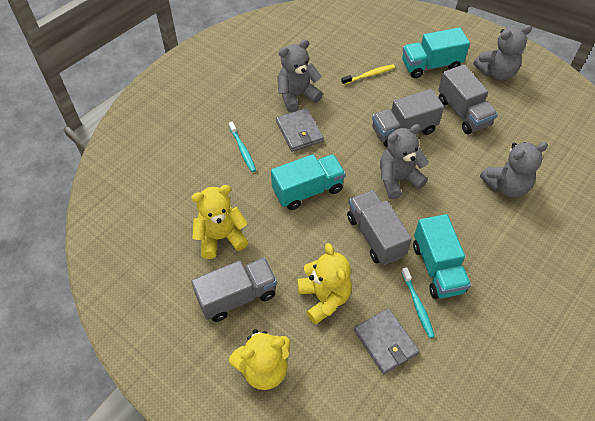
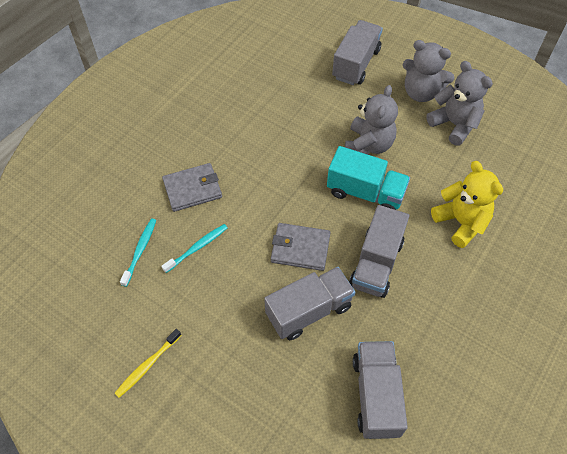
grey teddy bear: [277,39,323,112] [380,124,429,199] [473,25,532,80] [480,142,548,198] = 4 -> [345,85,398,155] [403,40,454,102] [426,61,493,146] = 3
turquoise truck: [271,154,346,210] [402,27,470,78] [413,214,471,299] = 3 -> [327,146,410,210] = 1
yellow teddy bear: [191,185,248,259] [229,329,290,390] [297,243,352,324] = 3 -> [431,161,503,248] = 1

